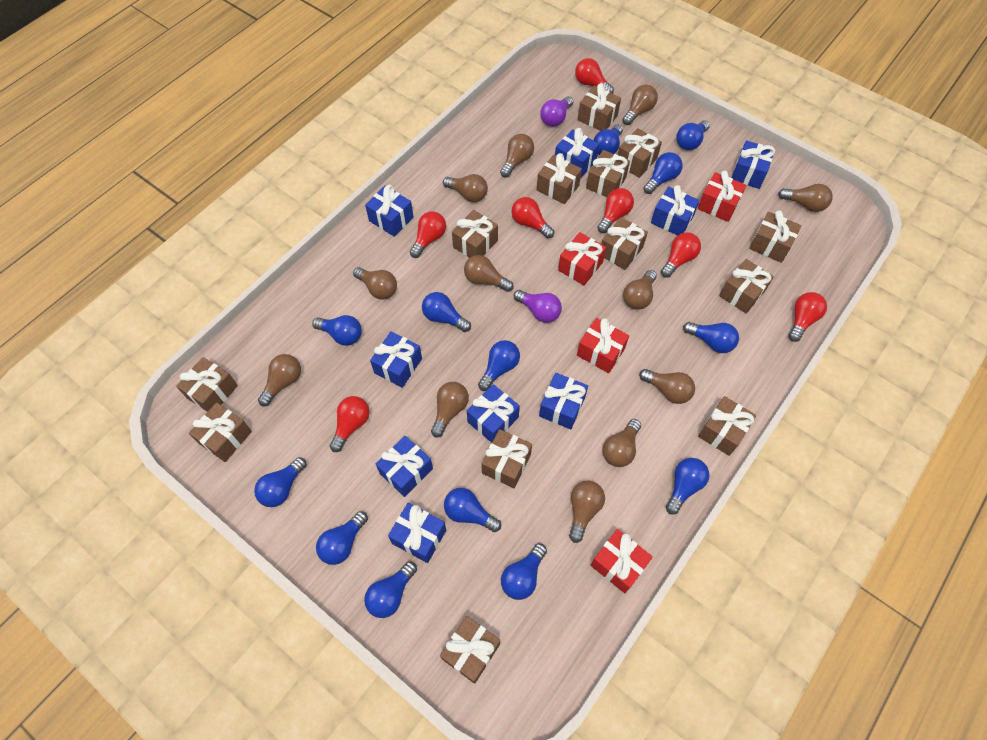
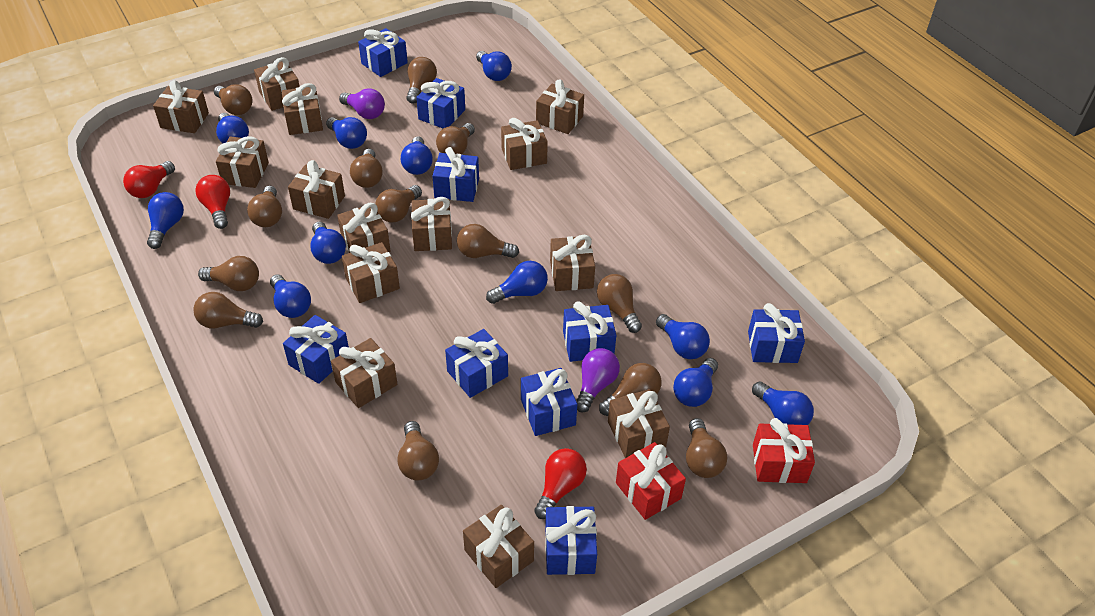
blue light bulb: [254,457,307,507] [312,315,362,346] [316,511,368,565] [364,561,417,618] [422,292,471,332] [444,488,501,532] [478,340,520,391] [501,543,547,600] [594,124,623,155] [644,152,683,194] [666,458,710,515] [676,120,710,150] [683,322,739,353] = 13 -> [147,192,184,249] [216,113,249,143] [270,275,311,318] [310,222,346,264] [326,117,367,149] [401,136,433,175] [476,51,512,81] [486,261,548,304] [656,314,710,359] [673,358,718,407] [752,382,814,425] = 11
brown gift: [176,357,238,412] [189,402,252,462] [440,616,500,684] [452,210,498,258] [481,429,532,488] [537,153,582,204] [578,83,621,131] [586,150,630,197] [601,217,648,270] [618,128,662,178] [698,396,756,456] [719,259,774,313] [749,210,801,263] = 13 -> [153,80,209,133] [216,136,269,188] [254,57,300,111] [282,83,323,135] [288,160,345,219] [331,338,397,408] [337,203,391,253] [342,242,400,303] [411,197,452,251] [463,505,534,588] [501,118,548,170] [536,79,584,134] [550,235,595,291] [608,389,670,458] = 14
brown light bulb: [258,354,301,406] [353,267,397,299] [431,382,469,437] [443,174,488,202] [464,255,514,292] [500,134,534,177] [569,480,605,543] [602,419,641,467] [623,85,658,125] [623,270,657,310] [639,369,695,404] [778,184,833,212] = 12 -> [193,292,263,329] [198,256,259,291] [214,84,252,115] [247,186,282,227] [350,149,383,188] [375,185,422,223] [397,421,439,481] [406,57,437,103] [436,123,475,154] [457,224,519,258] [597,274,642,333] [599,363,661,416] [686,418,727,478] = 13
red gift: [558,232,606,286] [577,318,629,373] [591,529,653,593] [697,171,747,222] = 4 -> [616,442,686,520] [753,418,815,483] = 2
red light bulb: [330,396,370,452] [410,211,446,258] [512,197,554,238] [575,58,614,94] [597,188,634,233] [661,232,701,278] [788,292,827,342] = 7 -> [123,161,175,198] [195,175,230,229] [534,448,587,519] = 3

